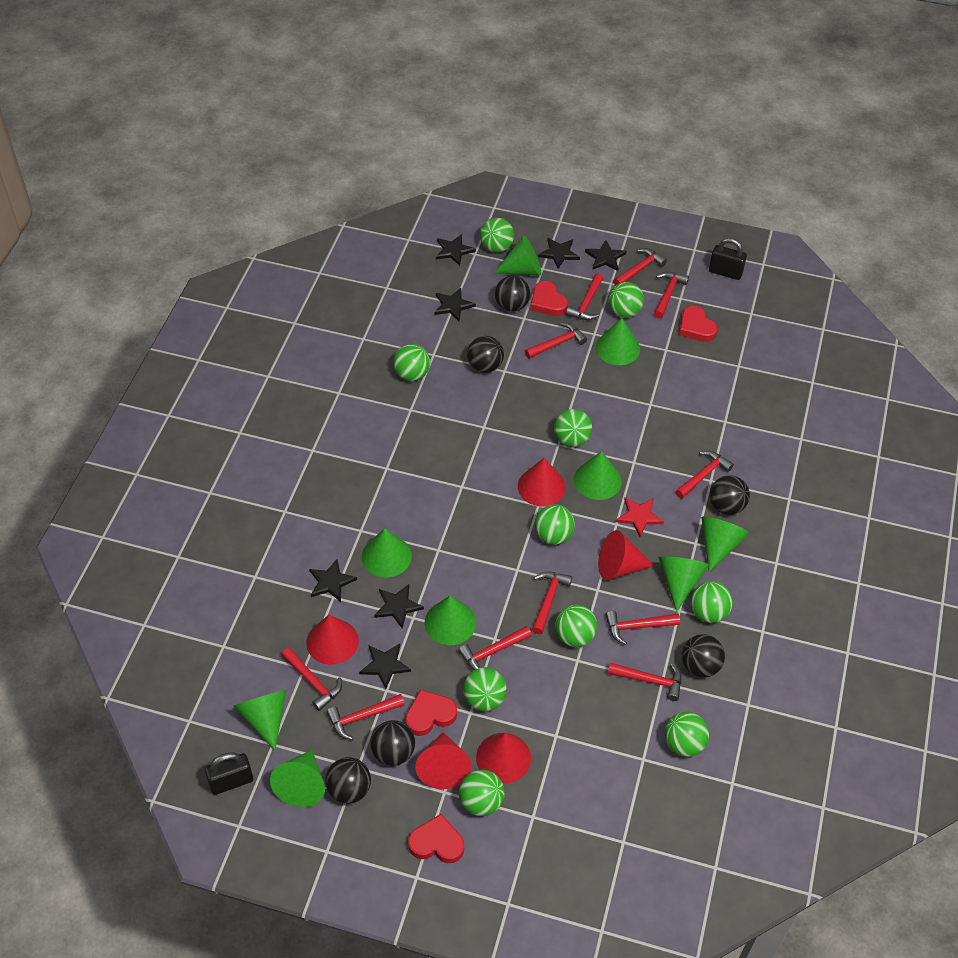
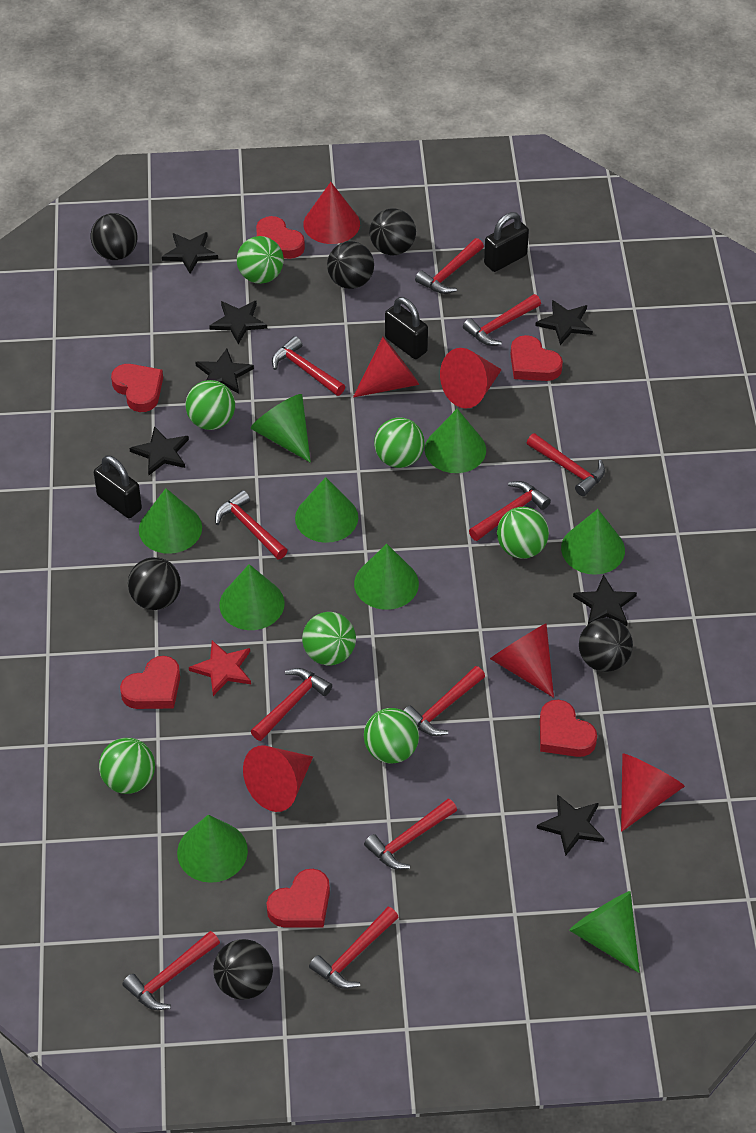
black padlock: [205,752,253,795] [709,238,747,280] = 2 -> [94,456,142,518] [385,297,428,359] [484,212,529,272] = 3
green ball: [393,344,430,381] [459,769,505,816] [463,667,507,711] [480,218,514,252] [534,504,575,545] [554,409,592,447] [555,605,597,647] [608,282,644,318] [664,712,709,757] [691,581,733,623] = 10 -> [99,738,155,794] [186,380,235,430] [237,236,284,284] [302,612,356,665] [364,708,419,764] [374,418,425,468] [497,507,549,559] = 7
red cone: [306,615,359,665] [415,732,472,789] [476,733,531,783] [518,458,566,506] [598,530,654,580] = 5 -> [243,745,313,812] [303,182,360,244] [353,337,420,397] [440,348,502,409] [490,623,554,698] [621,753,685,832] = 6
red heart: [405,690,457,736] [408,814,464,863] [531,281,568,316] [679,306,718,342] = 4 -> [111,364,163,412] [120,656,180,709] [256,216,305,259] [267,869,330,928] [511,335,563,381] [540,700,597,757] = 6

